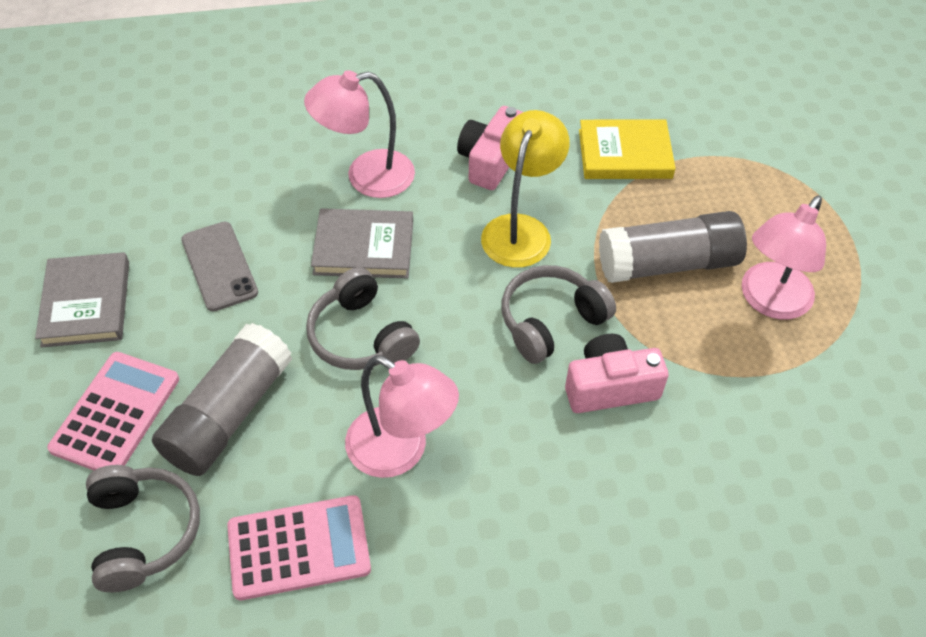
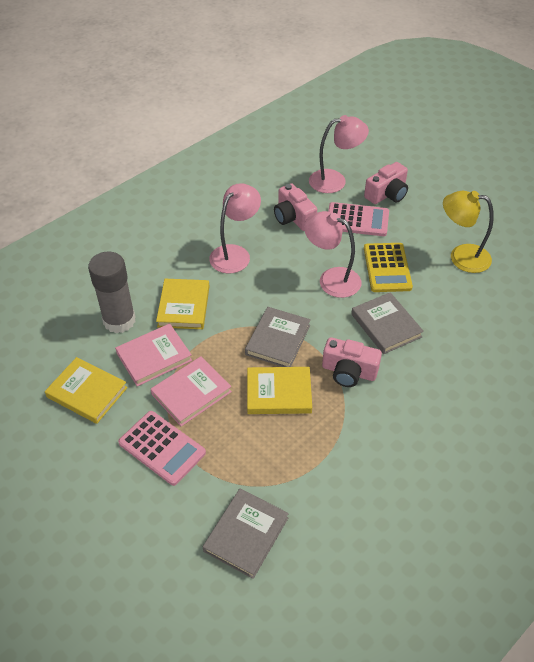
grey book: [35,252,129,348] [311,208,413,278] = 2 -> [203,488,289,579] [245,307,311,367] [351,292,424,354] = 3
grey glue stick: [152,323,292,476] [599,211,747,283] = 2 -> [88,252,136,333] = 1
grey headphones: [86,465,200,592] [306,267,420,370] [501,265,616,364] = 3 -> none = 0
grey phone: [181,222,258,311] = 1 -> none = 0
pink book: none = 0 -> [116,323,192,387] [151,356,232,426] = 2
pink camera: [457,106,523,190] [565,334,669,413] = 2 -> [274,183,317,231] [322,337,382,387] [364,162,408,204] = 3
yellow book: [579,119,676,179] = 1 -> [45,357,128,424] [156,279,210,329] [247,367,312,414] = 3
yellow calculator: none = 0 -> [364,243,413,292] = 1

